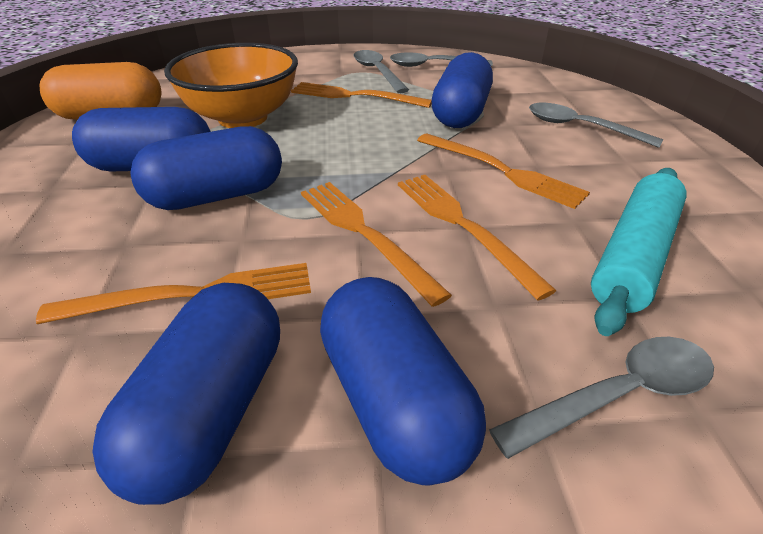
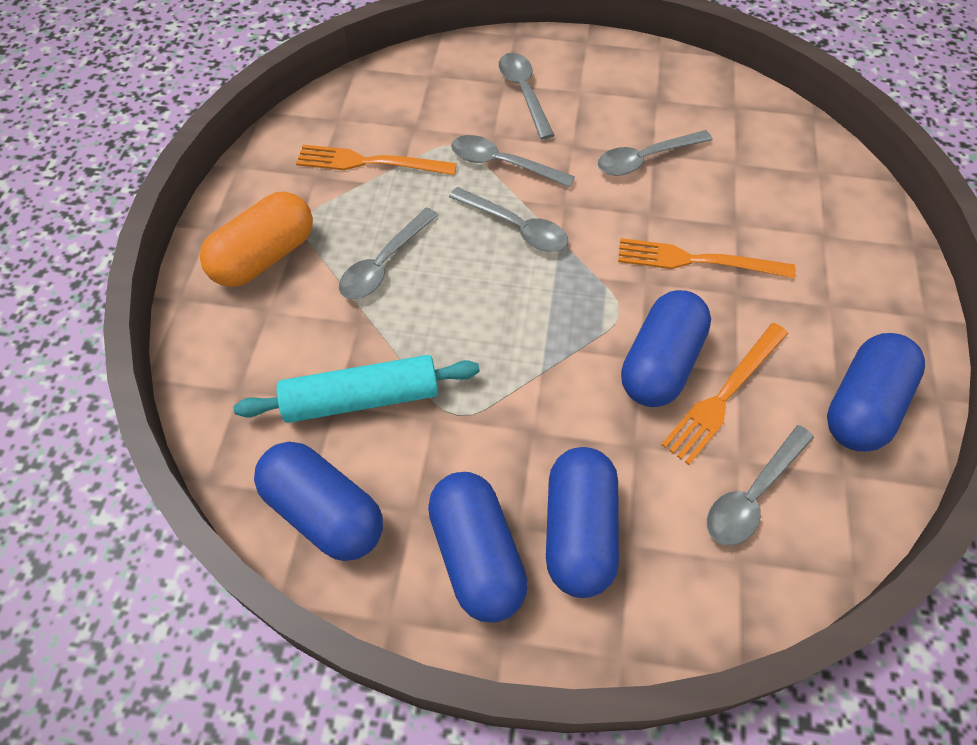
grey spoon: [354,50,409,93] [390,52,493,67] [489,337,714,459] [529,103,664,148] = 4 -> [339,207,438,299] [449,187,568,252] [451,135,575,187] [499,53,555,139] [598,130,713,176] [707,425,814,546] = 6
orange bowl: [164,43,298,128] = 1 -> none = 0
orange fork: [36,263,311,324] [291,82,432,108] [301,182,452,307] [398,175,557,300] [417,133,590,209] = 5 -> [296,145,457,175] [618,238,796,279] [661,323,788,465] = 3

